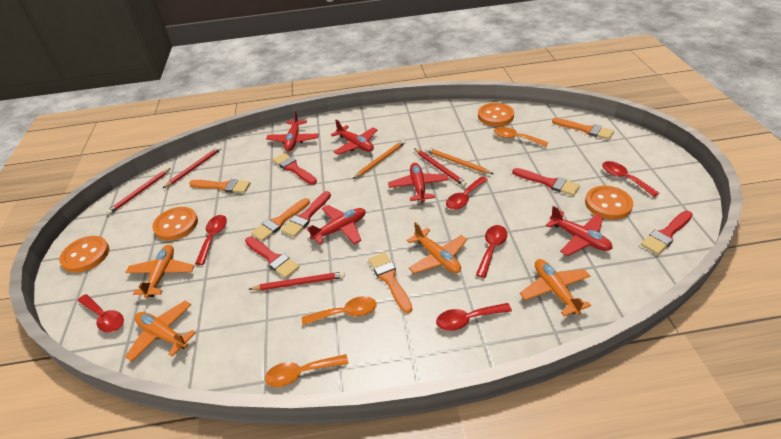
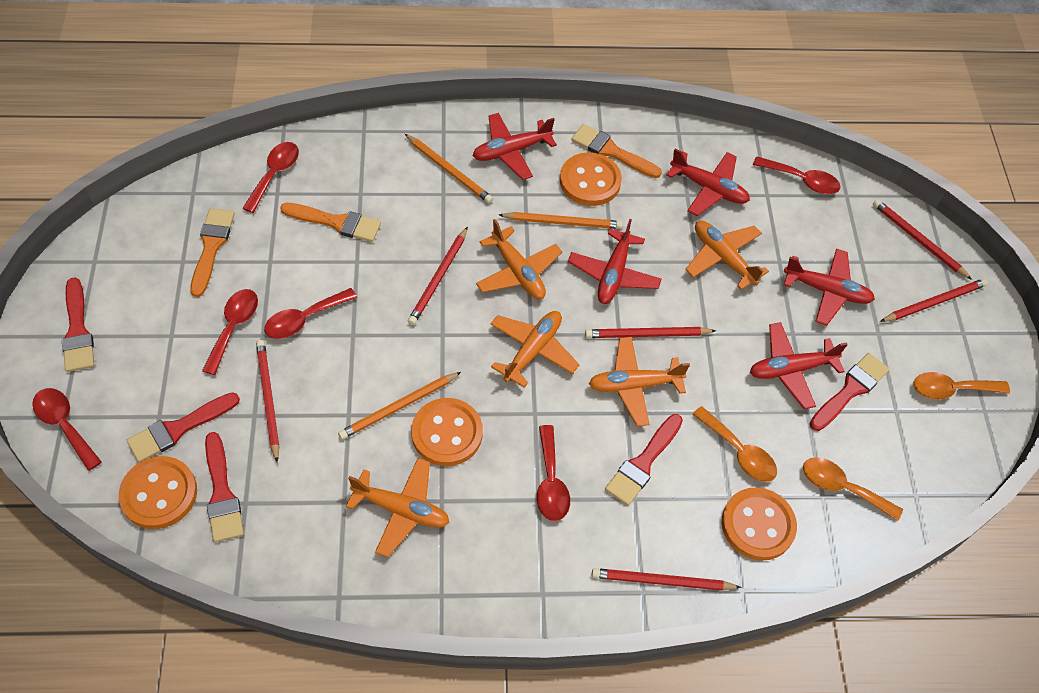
orange brush: [189,179,250,193] [251,198,310,241] [369,252,412,313] [552,118,614,140] = 4 -> [190,208,235,297] [280,203,381,242] [571,124,662,178] = 3
orange pencil: [353,140,406,179] [425,147,493,174] = 2 -> [338,372,461,439] [405,134,493,203] [499,212,623,229] = 3
orange plane: [125,245,195,298] [125,301,196,362] [407,222,467,274] [520,259,591,316] = 4 -> [346,458,450,557] [476,219,562,299] [491,311,580,388] [589,337,690,426] [685,221,769,290] = 5
red pencil: [106,168,171,215] [162,146,221,189] [249,272,345,290] [414,148,467,187] = 4 -> [256,340,279,462] [408,226,468,325] [585,327,716,338] [592,568,742,591] [873,199,972,280] [880,278,988,322] = 6

